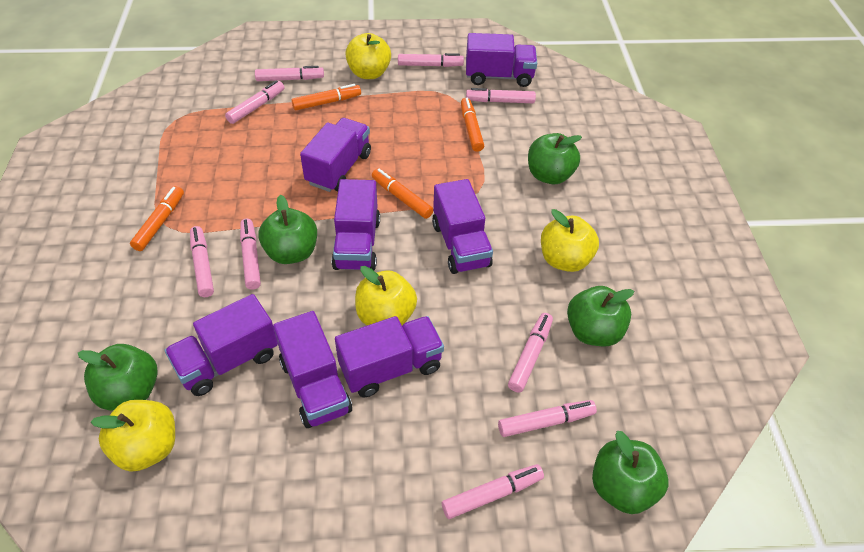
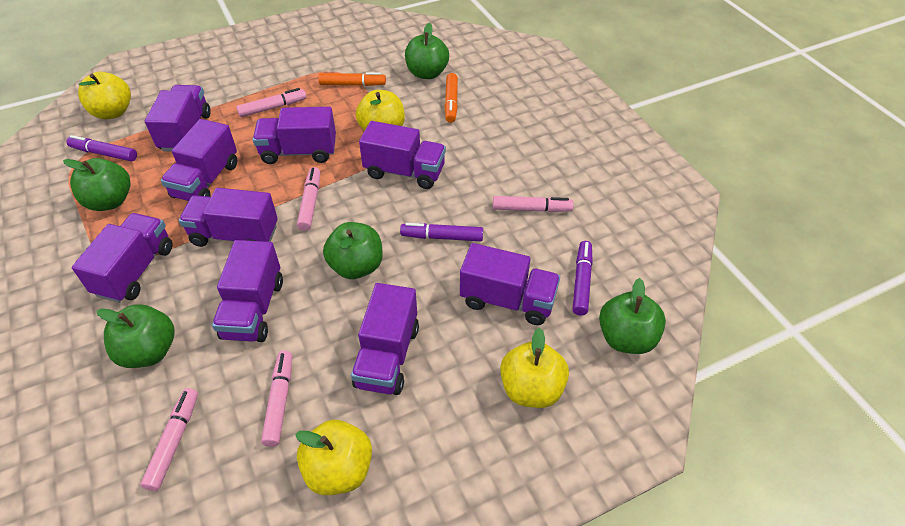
orange marker: [130,186,184,251] [291,84,361,110] [372,169,433,219] [461,98,484,152] = 4 -> [318,72,386,86] [444,73,458,123] = 2
pink marker: [190,226,214,297] [225,80,284,124] [240,219,261,290] [255,66,324,81] [398,53,464,67] [442,464,544,519] [466,88,536,103] [498,400,597,437] [508,313,553,393] = 9 -> [140,388,198,491] [236,88,307,117] [261,351,292,447] [297,167,320,231] [493,196,573,212] = 5
purple marker: none = 0 -> [66,135,137,161] [400,223,483,241] [572,241,593,316] = 3
purple truck: [164,294,278,396] [273,311,352,428] [300,118,371,192] [332,179,380,270] [335,316,444,397] [432,179,493,274] [466,33,537,87] = 7 -> [72,213,172,303] [145,85,211,152] [161,119,237,201] [179,188,278,247] [212,240,283,342] [253,107,336,164] [351,283,419,395] [359,121,446,189] [460,243,560,325] = 9

